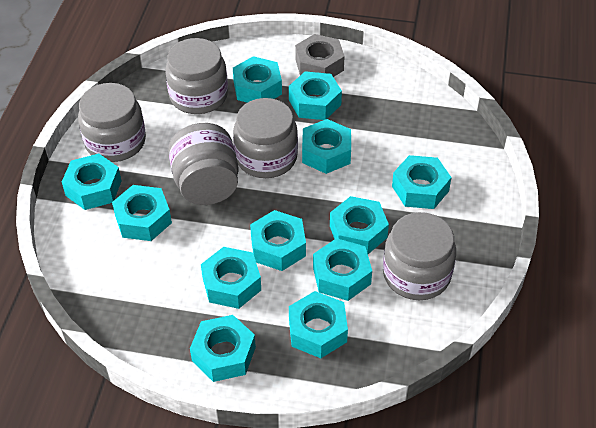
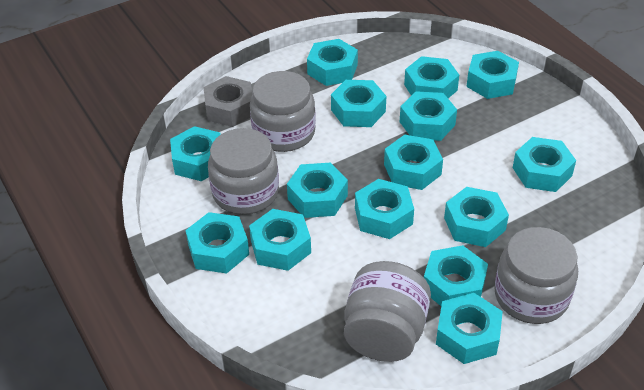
grey jar: [78,83,146,162] [165,38,228,114] [168,123,238,205] [233,98,298,178] [383,212,456,300] = 5 -> [208,128,279,215] [250,71,316,152] [344,261,431,362] [494,227,578,324] = 4
turquoise nut: [62,154,121,210] [112,185,172,241] [190,315,256,382] [201,247,261,309] [233,56,282,103] [250,210,306,271] [289,71,342,120] [289,291,348,358] [302,119,351,174] [313,238,372,301] [330,196,389,254] [392,155,452,209] = 12 -> [170,126,221,181] [185,212,249,274] [249,209,311,271] [287,163,348,218] [307,39,358,86] [331,80,386,127] [355,179,414,239] [384,135,443,190] [400,91,457,141] [404,56,459,98] [424,245,488,306] [436,293,503,364] [444,187,509,247] [466,51,519,99] [513,137,576,192] = 15

